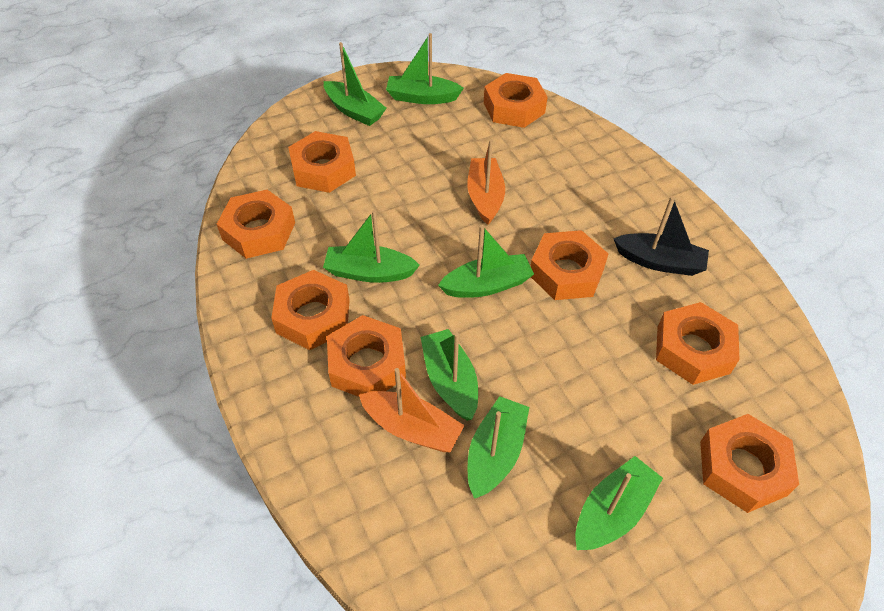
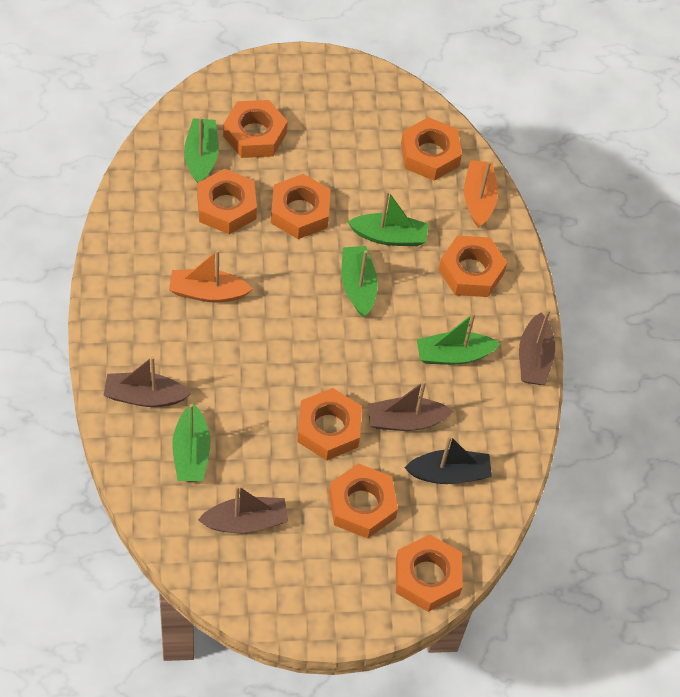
brown boat: none = 0 -> [103,356,191,407] [198,485,288,533] [368,381,454,431] [519,309,555,385] = 4
green boat: [323,210,420,283] [324,42,387,126] [386,33,464,104] [421,329,478,421] [438,225,534,298] [468,396,529,499] [575,456,663,550] = 7 -> [172,403,211,481] [184,117,219,183] [342,246,378,317] [348,191,428,246] [417,313,500,365] = 5

